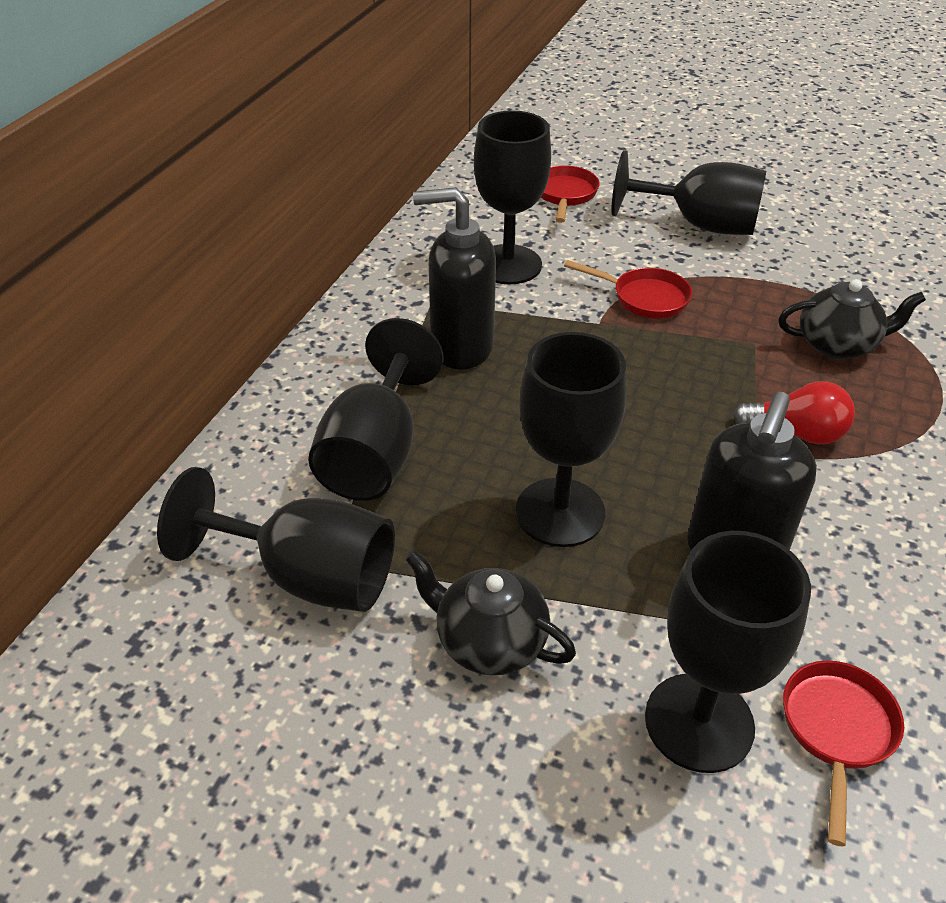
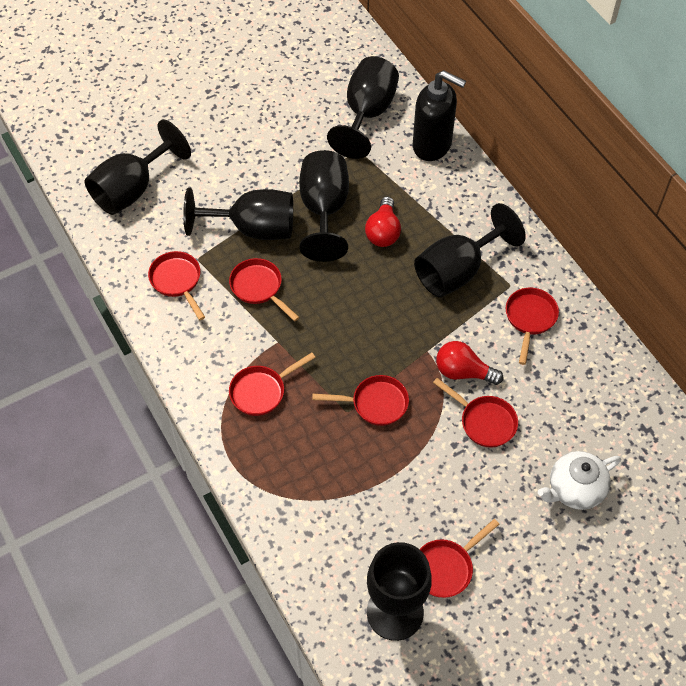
black soap dispenser: [413,187,496,370] [687,392,817,550] = 2 -> [413,70,466,161] = 1
black teapot: [405,550,576,675] [779,279,926,359] = 2 -> none = 0
red light bulb: [733,381,855,444] = 1 -> [365,196,401,247] [436,341,503,385] = 2
red pan: [541,165,600,223] [564,260,692,319] [783,661,904,846] = 3 -> [148,251,205,320] [229,258,300,321] [229,352,316,416] [312,375,409,426] [419,519,499,598] [433,378,518,448] [506,288,559,365] = 7
white teapot: none = 0 -> [538,451,621,510] = 1

